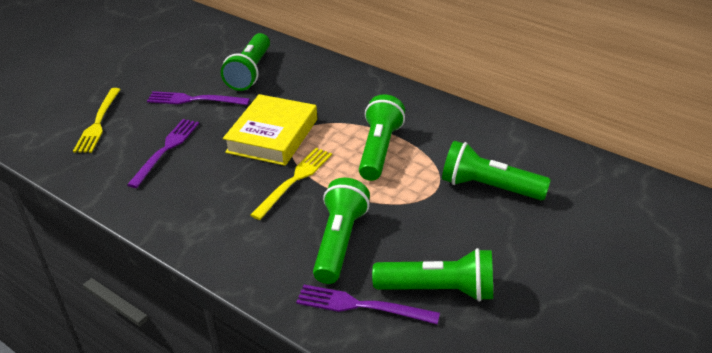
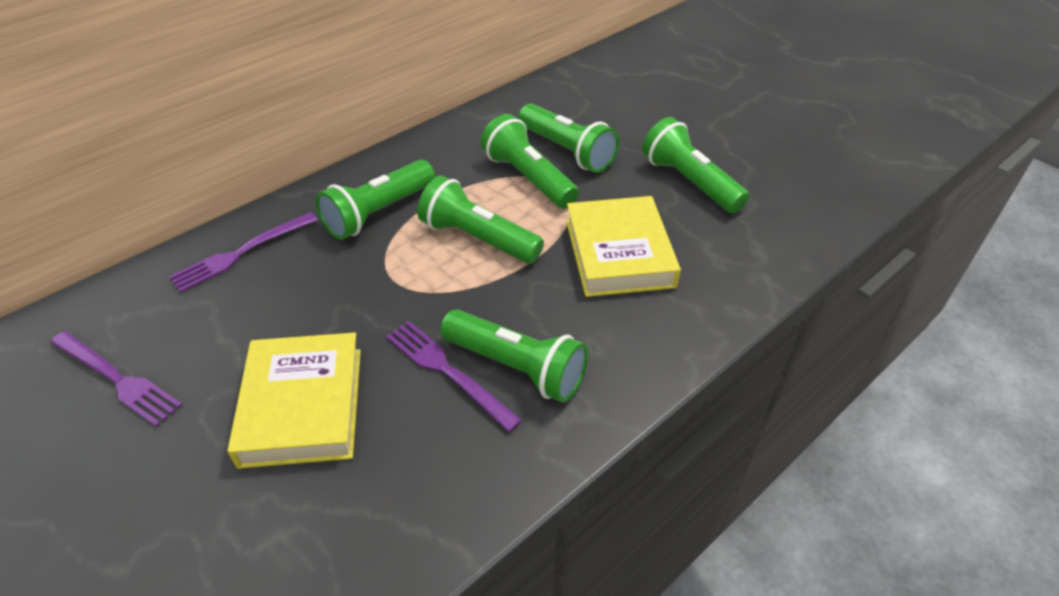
green flashlight: [221,33,270,91] [313,178,370,284] [359,94,405,181] [372,248,493,302] [442,141,551,200] = 5 -> [316,160,435,240] [417,175,544,264] [441,309,588,403] [480,114,579,208] [518,103,619,173] [642,117,749,213] = 6
yellow book: [223,94,317,166] = 1 -> [228,332,361,469] [566,196,681,297] = 2
yellow fork: [73,88,121,153] [251,148,332,220] = 2 -> none = 0

